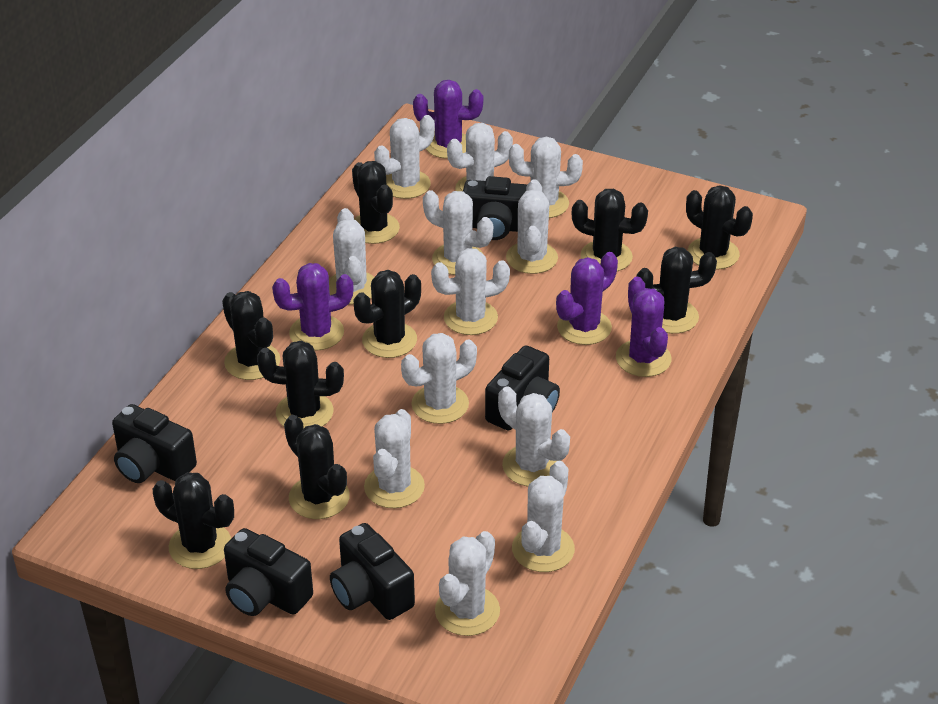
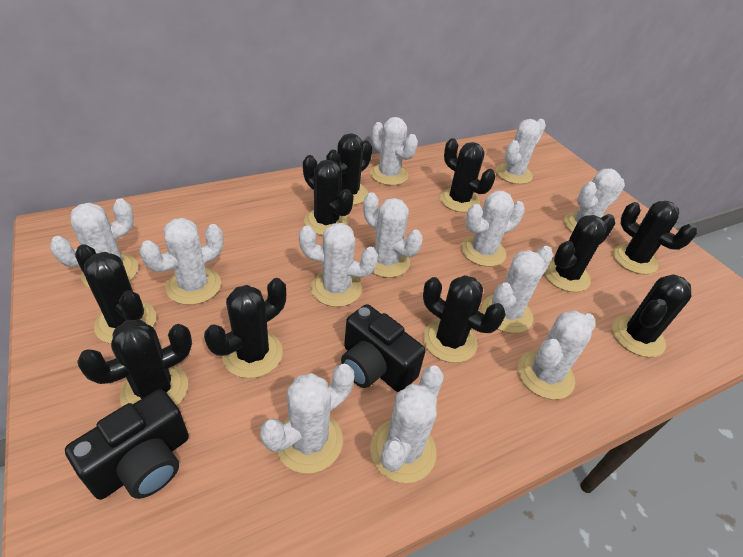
black cactus: [153,472,234,569] [222,291,281,380] [257,341,344,428] [284,415,350,519] [352,161,400,244] [353,270,421,358] [572,189,648,271] [636,247,717,334] [686,185,753,270] = 9 -> [75,244,156,344] [77,319,192,406] [204,278,286,378] [303,155,354,235] [326,133,373,205] [423,275,506,363] [440,138,495,212] [544,214,615,292] [612,201,697,275] [612,274,691,357] = 10
black camera: [112,404,197,483] [224,528,313,616] [330,523,415,620] [463,176,528,240] [485,345,560,430] = 5 -> [65,389,189,500] [341,304,426,392] = 2
purple cactus: [272,263,353,351] [413,80,484,159] [556,252,618,345] [616,277,672,377] = 4 -> none = 0

